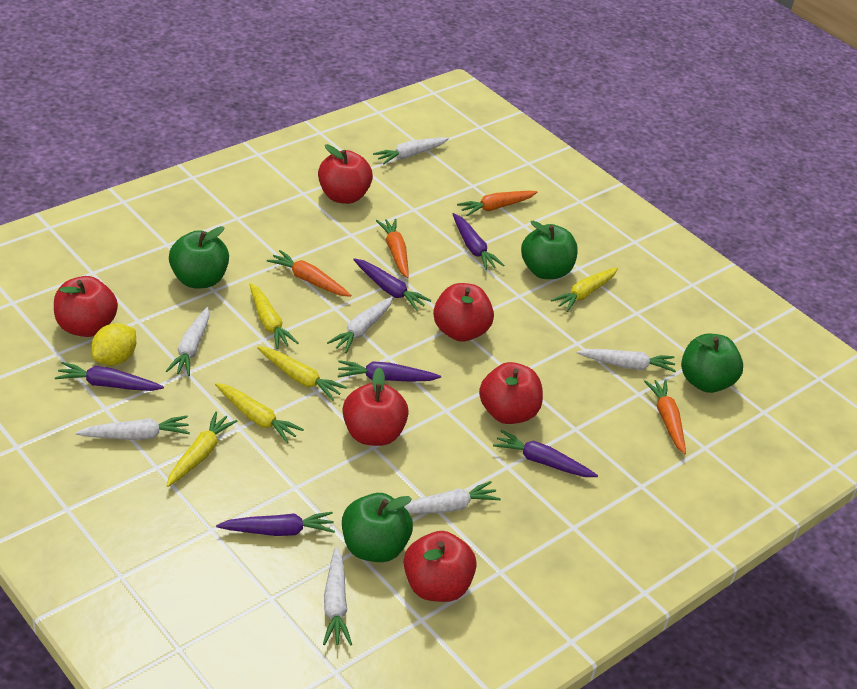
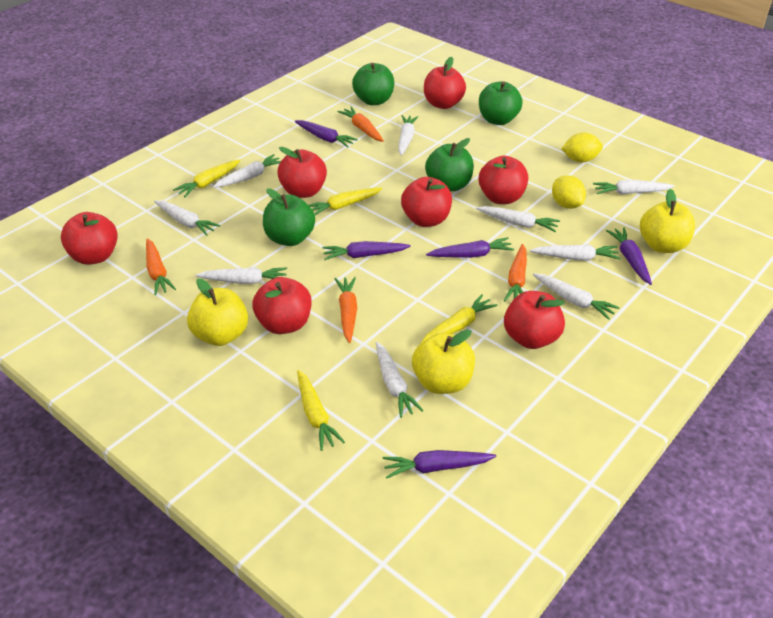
purple carrot: [55,362,164,391] [216,512,335,536] [338,360,441,382] [353,258,432,311] [453,213,504,270] [493,430,598,477] = 6 -> [295,120,358,148] [322,241,411,260] [382,450,496,479] [426,237,514,258] [606,227,652,285] = 5
red apple: [54,276,118,337] [318,144,373,204] [342,367,409,446] [404,531,477,602] [433,283,494,342] [479,362,543,424] = 6 -> [61,212,118,265] [252,277,311,334] [277,147,327,198] [401,177,452,227] [424,57,466,109] [479,156,528,204] [504,291,565,349] = 7
white carrot: [76,416,190,440] [166,307,210,376] [323,547,352,646] [327,297,393,353] [373,137,449,164] [404,481,501,514] [577,349,676,372] = 7 -> [154,200,220,236] [195,267,287,284] [213,154,281,188] [376,342,424,418] [398,115,418,156] [476,206,560,232] [530,245,620,261] [533,273,620,320] [593,180,675,195] = 9
yellow apple: none = 0 -> [187,278,248,346] [412,329,475,394] [640,189,695,253] = 3
yellow carrot: [166,412,237,487] [215,383,304,443] [249,283,298,349] [257,346,347,401] [551,267,618,312] = 5 -> [173,159,241,197] [297,370,345,451] [309,188,382,215] [421,294,498,343] = 4
yellow lemon: [91,323,136,365] = 1 -> [552,175,586,209] [561,132,603,162] = 2

